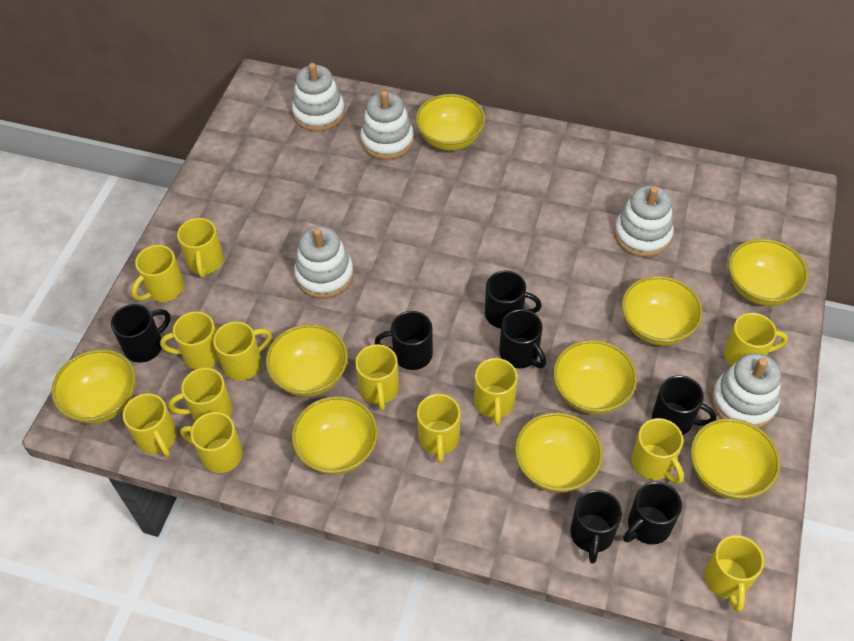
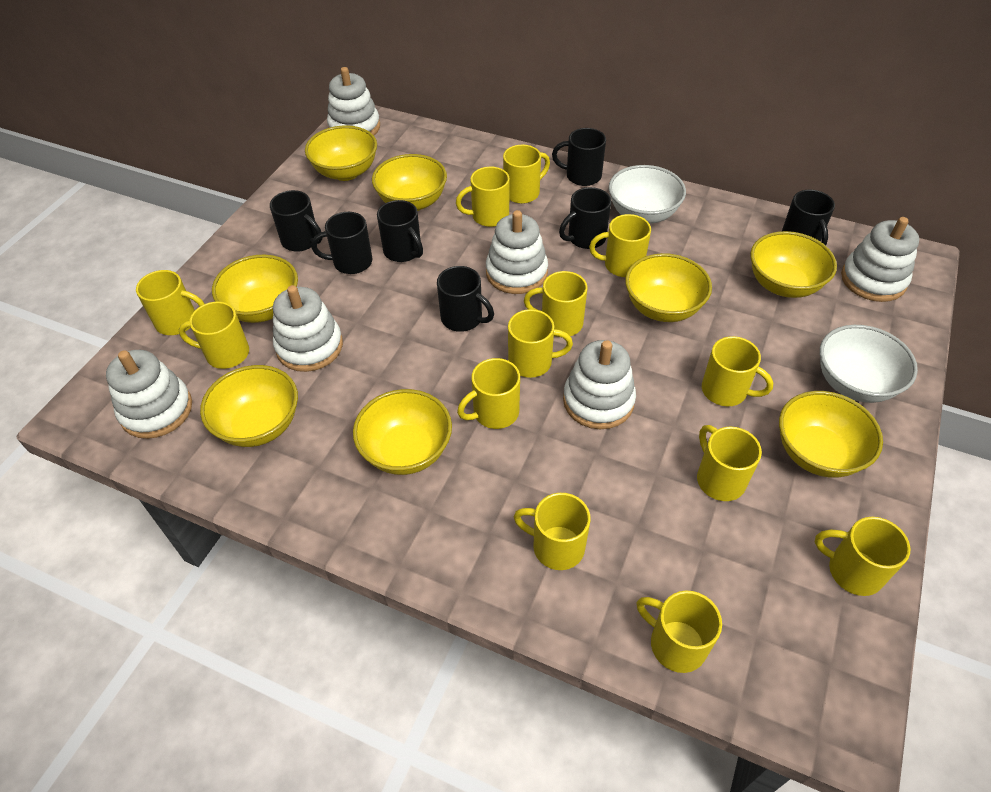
white bowl: none = 0 -> [609,165,686,224] [820,325,918,403] = 2
white stacking toy: [292,63,345,132] [294,226,354,299] [360,90,414,160] [614,186,674,257] [711,353,781,428] = 5 -> [106,350,192,439] [273,285,343,372] [327,67,380,135] [486,210,548,294] [563,340,636,429] [841,217,919,302] = 6
yellow bowl: [51,349,136,424] [266,324,348,397] [292,396,378,475] [416,94,485,151] [515,412,603,493] [553,340,637,415] [622,276,703,346] [691,418,780,500] [728,239,809,306] = 9 -> [200,365,298,447] [212,255,298,323] [305,125,377,181] [353,389,452,475] [372,154,447,211] [625,253,712,322] [750,231,837,298] [779,391,883,478] = 8

